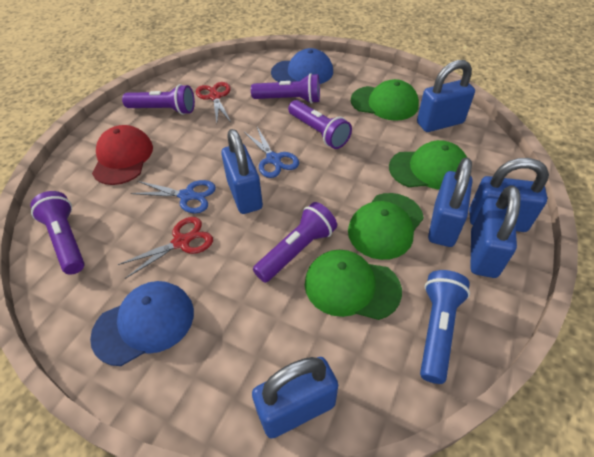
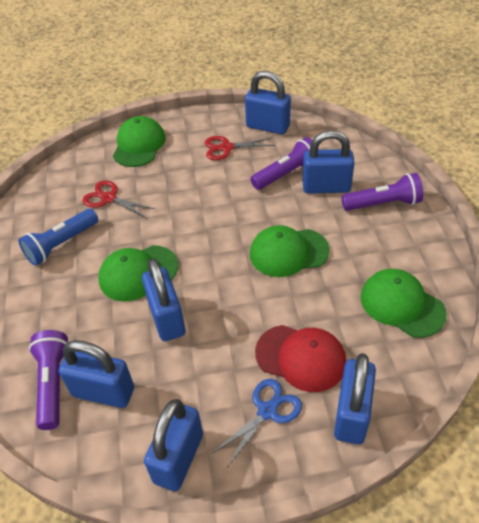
blue cap: [90,281,194,366] [271,48,333,84] = 2 -> none = 0
blue scissors: [130,180,216,213] [244,127,299,178] = 2 -> [212,379,302,467] = 1
purple flashlight: [30,191,85,275] [122,84,195,115] [251,73,320,104] [253,202,337,283] [288,100,352,149] = 5 -> [29,330,68,430] [250,137,319,190] [342,173,423,211] = 3

